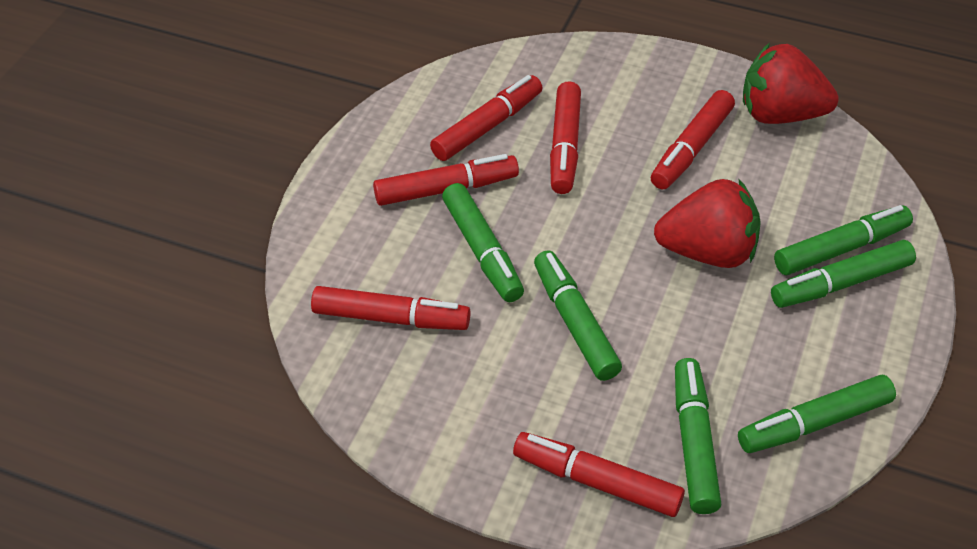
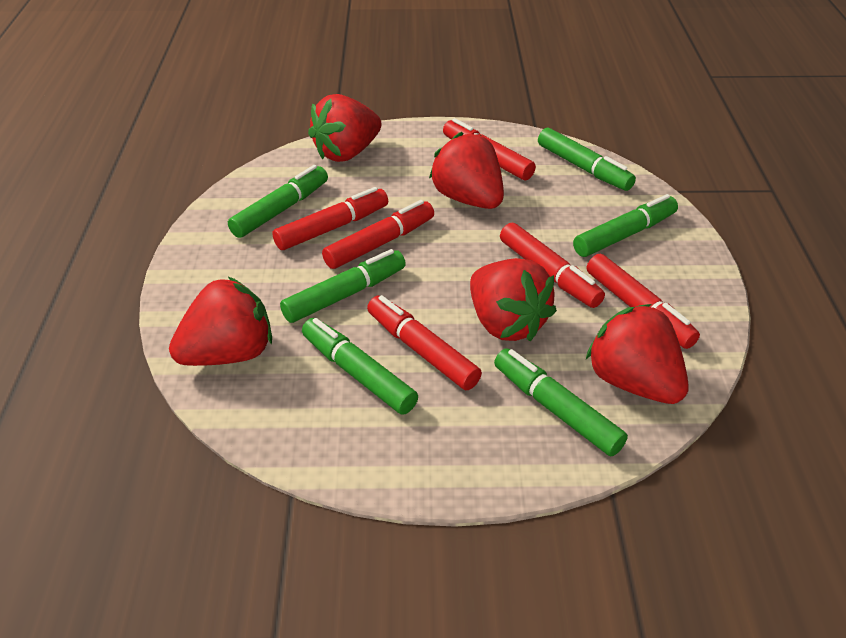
red strawberry: [654,179,761,268] [743,43,839,124] = 2 -> [169,277,272,366] [308,94,382,162] [429,132,504,209] [470,258,557,342] [586,304,689,404] = 5

